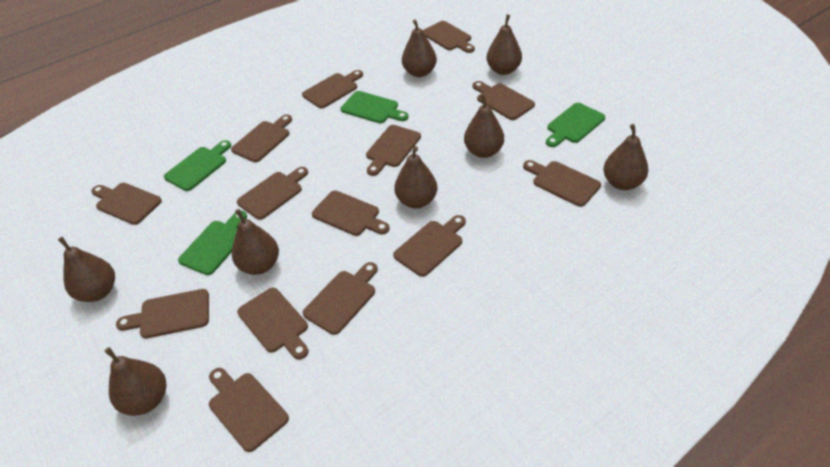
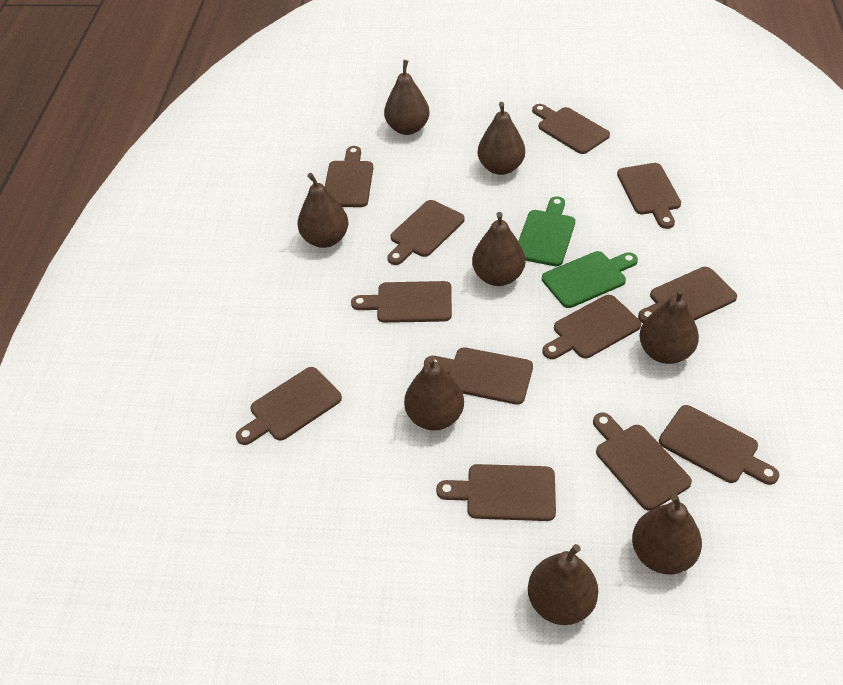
brown cutting board: [91,183,162,225] [116,289,209,339] [209,368,289,452] [231,115,292,162] [237,167,308,220] [237,288,308,360] [302,70,363,109] [303,262,378,335] [312,191,390,236] [366,125,421,176] [393,215,466,277] [423,21,475,53] [472,81,535,120] [523,160,601,207] = 14 -> [236,367,342,445] [325,146,373,207] [351,281,452,323] [387,200,465,265] [424,347,533,405] [436,464,556,521] [532,104,610,154] [543,295,641,359] [593,413,692,511] [617,163,681,229] [638,267,737,323] [659,405,779,485] = 12
green cutting board: [164,140,231,191] [178,211,247,275] [341,91,409,123] [546,103,605,147] = 4 -> [518,196,575,266] [542,251,638,308] = 2

